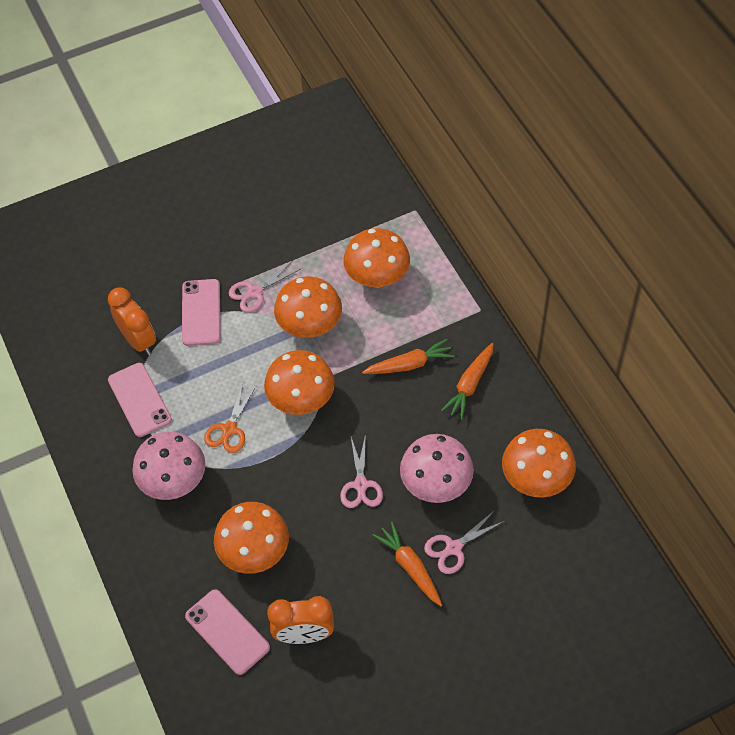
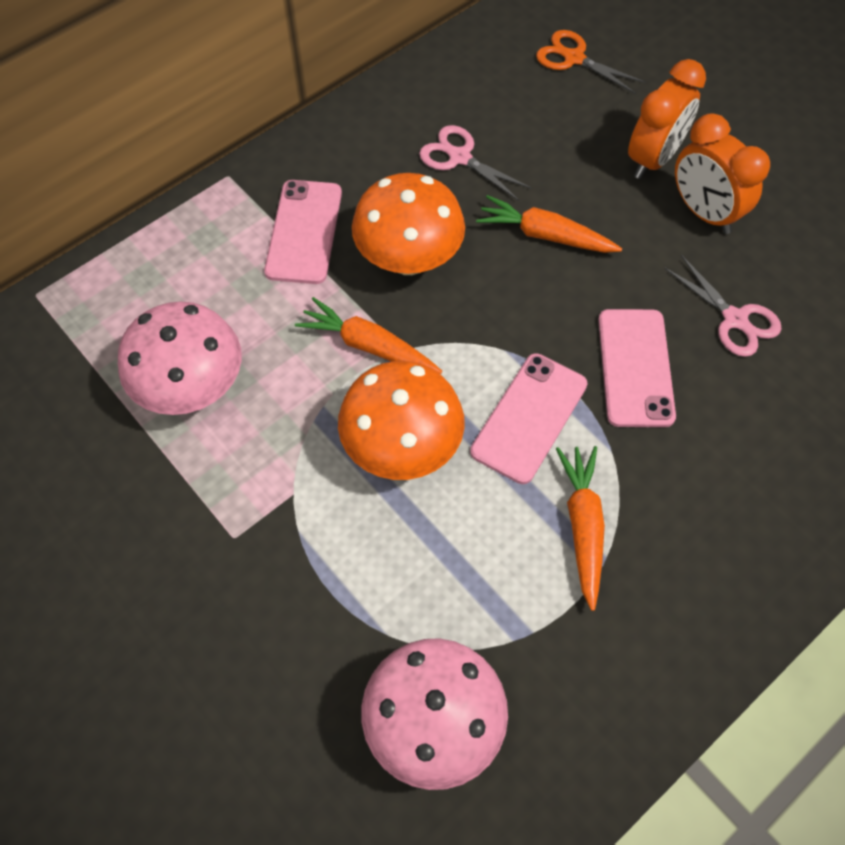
orange mushroom: [214,502,289,574] [264,350,335,415] [274,277,342,338] [344,228,410,288] [502,429,576,498] = 5 -> [338,361,465,480] [352,173,465,275] = 2
pink scissors: [229,261,300,313] [340,434,383,508] [424,510,504,574] = 3 -> [419,125,532,201] [664,255,782,357] = 2

